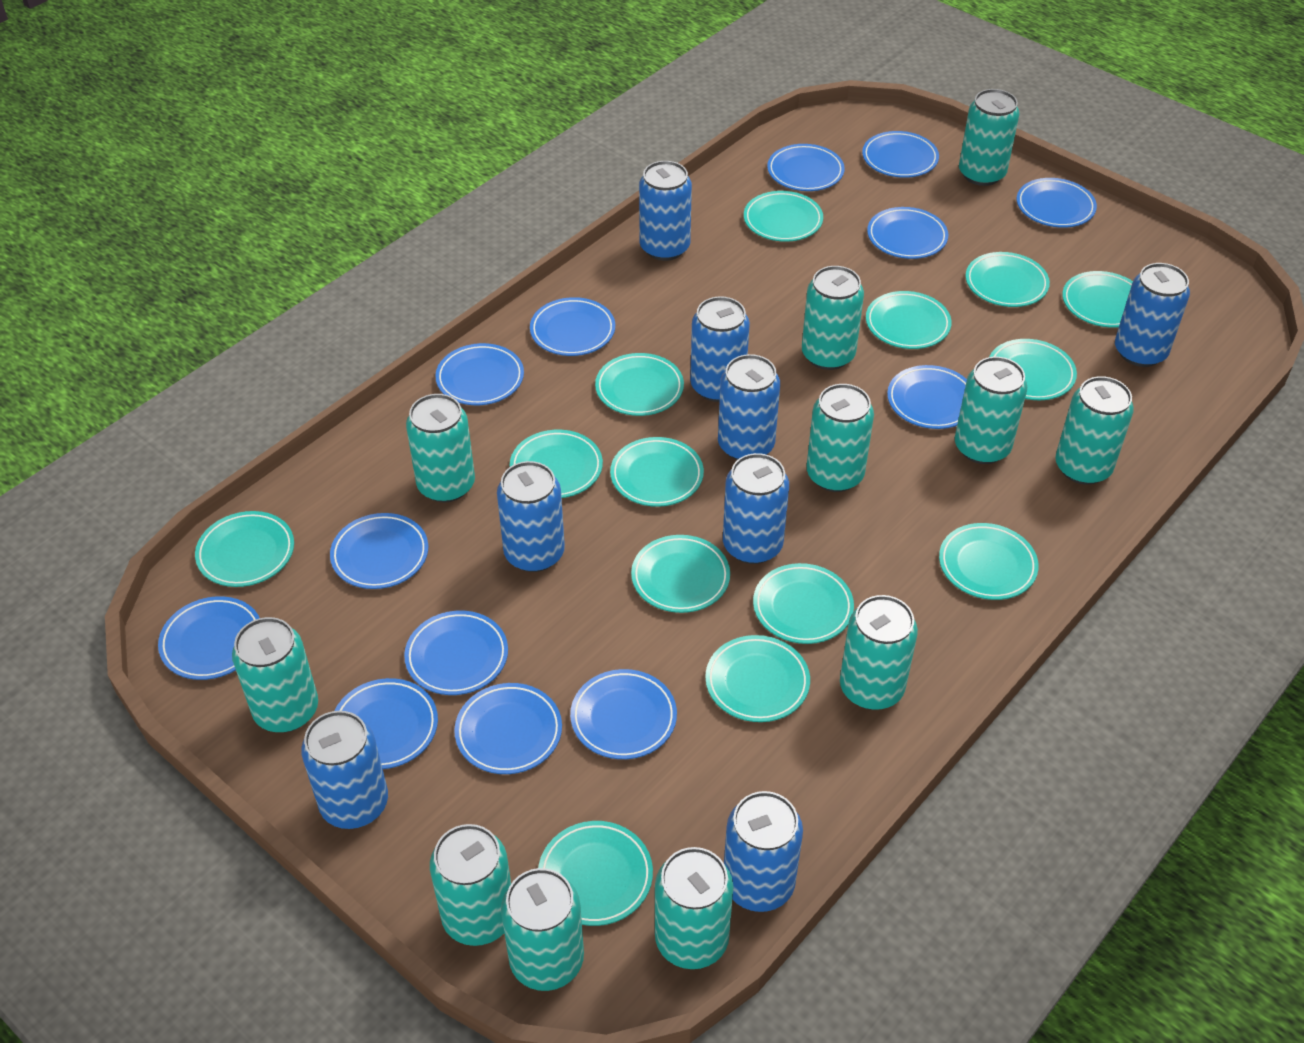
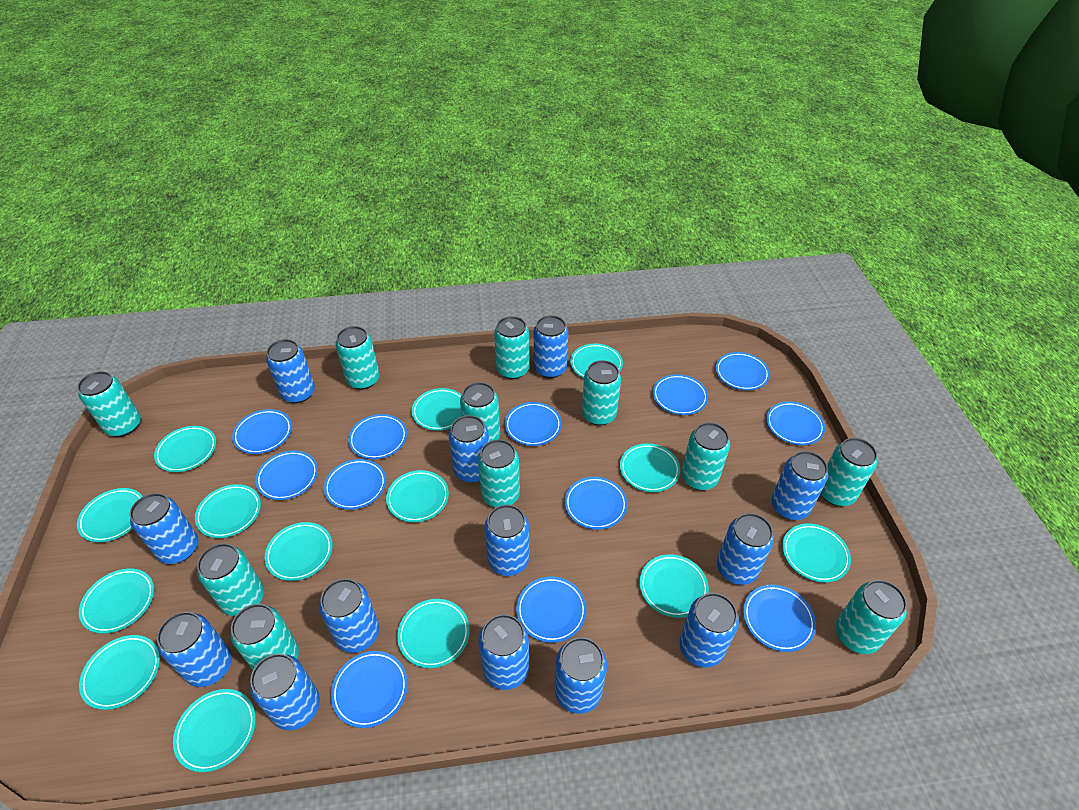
blue can: [301,711,388,829] [497,461,565,572] [639,161,692,261] [690,296,750,402] [718,354,780,460] [723,453,789,564] [724,791,803,912] [1115,263,1190,367] = 8 -> [130,493,198,564] [157,612,232,687] [250,653,320,730] [266,339,315,403] [319,579,379,653] [449,415,489,483] [478,614,529,690] [485,505,530,576] [534,315,568,378] [555,637,607,714] [679,593,739,668] [717,513,774,585] [771,451,828,520] = 13
blue plate: [158,596,259,680] [330,513,428,589] [334,678,438,769] [404,611,508,695] [435,343,524,405] [454,683,562,774] [530,297,615,356] [570,669,677,759] [767,144,845,191] [862,131,939,178] [867,207,948,259] [887,365,967,429] [1017,178,1097,228] = 13 -> [232,409,292,454] [255,451,318,500] [324,459,386,510] [331,651,408,728] [348,414,407,459] [505,402,562,446] [516,576,587,643] [565,477,627,530] [653,374,708,415] [716,352,770,390] [743,585,816,652] [766,401,825,445] = 12

